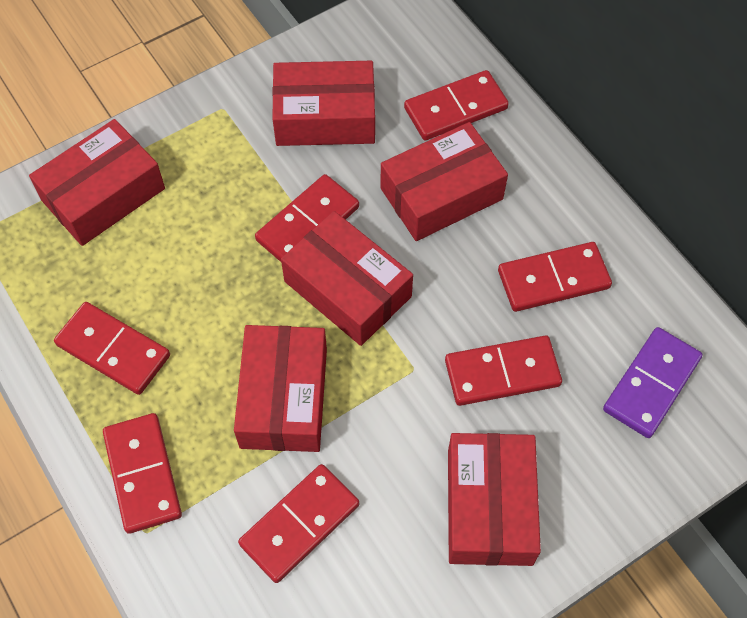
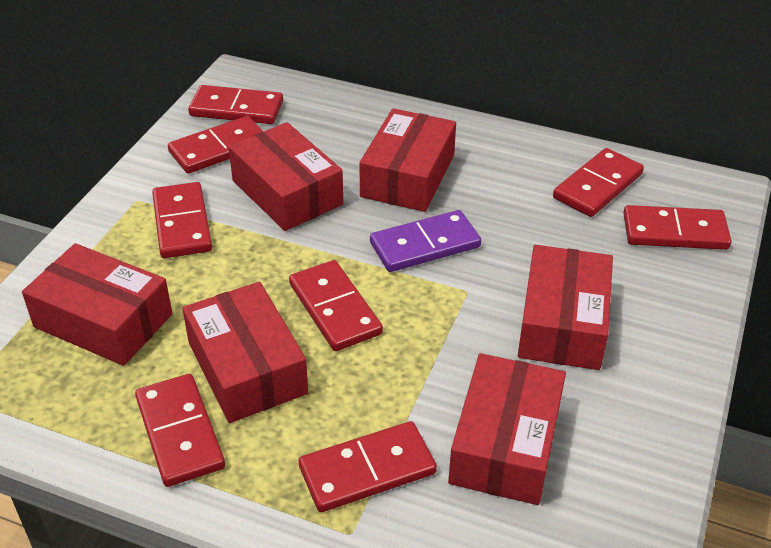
red domino: [54,302,170,395] [103,413,182,534] [238,464,359,583] [255,174,359,262] [404,70,509,140] [445,335,562,406] [498,242,612,312] = 7 -> [135,374,225,487] [152,182,212,258] [168,116,264,174] [188,85,283,124] [289,260,383,351] [299,421,437,512] [553,148,644,217] [623,205,732,250] = 8

